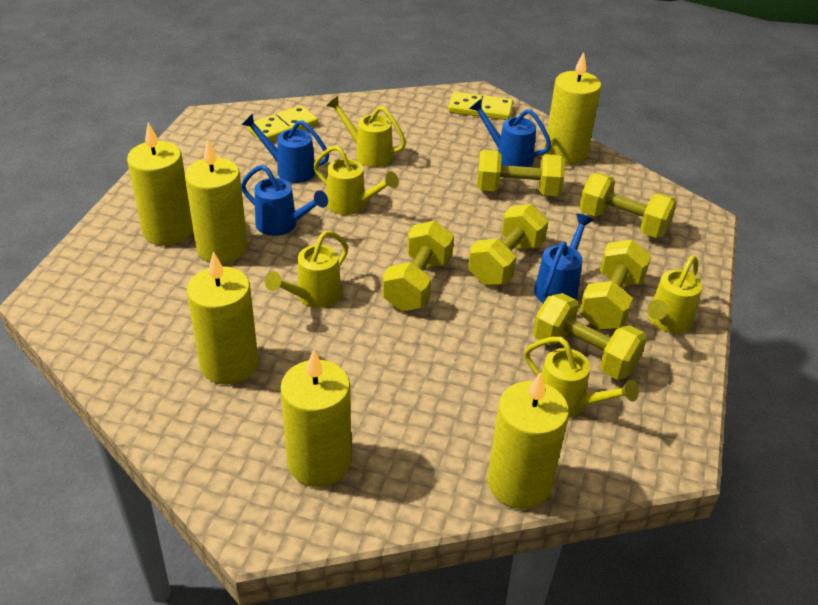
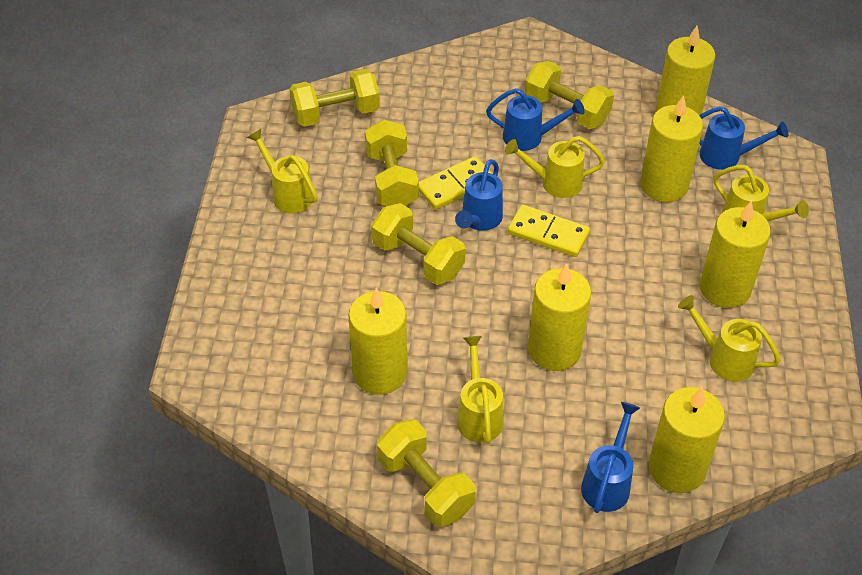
yellow dumbbell: [382,221,454,311] [468,204,548,285] [477,149,565,196] [533,293,647,380] [579,173,677,238] [579,239,651,330] = 6 -> [290,69,380,127] [365,120,419,206] [371,203,466,285] [377,419,476,527] [525,61,614,129] = 5

